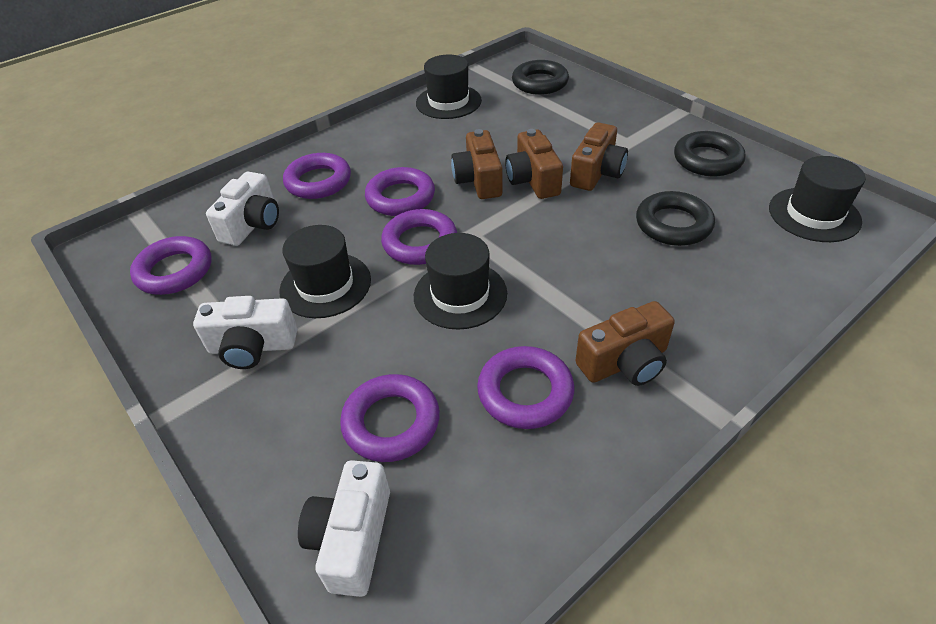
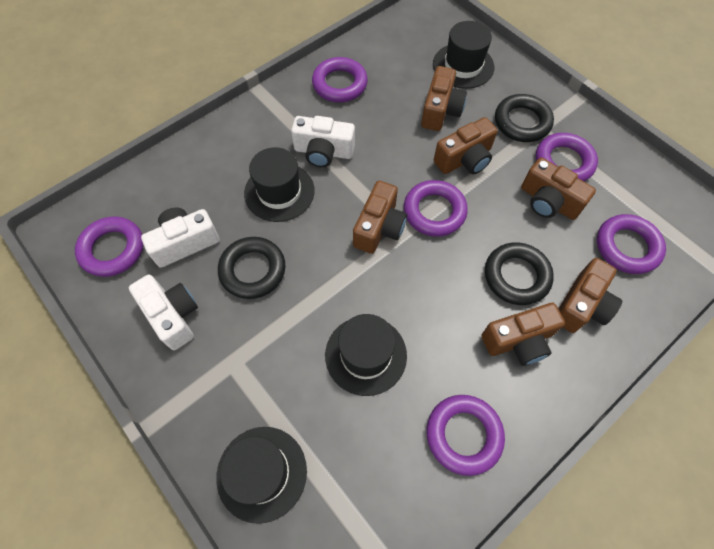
brown camera: [451,129,503,199] [505,129,563,199] [570,122,628,191] [575,301,675,386] = 4 -> [353,181,407,254] [421,66,467,131] [434,117,498,174] [481,303,565,366] [521,157,596,220] [559,258,622,333] = 6

